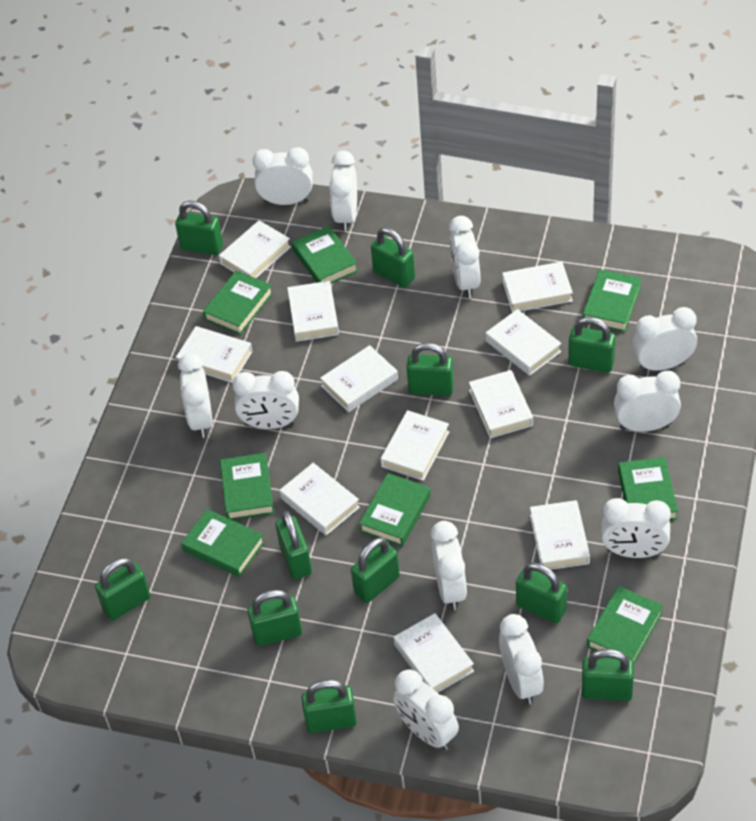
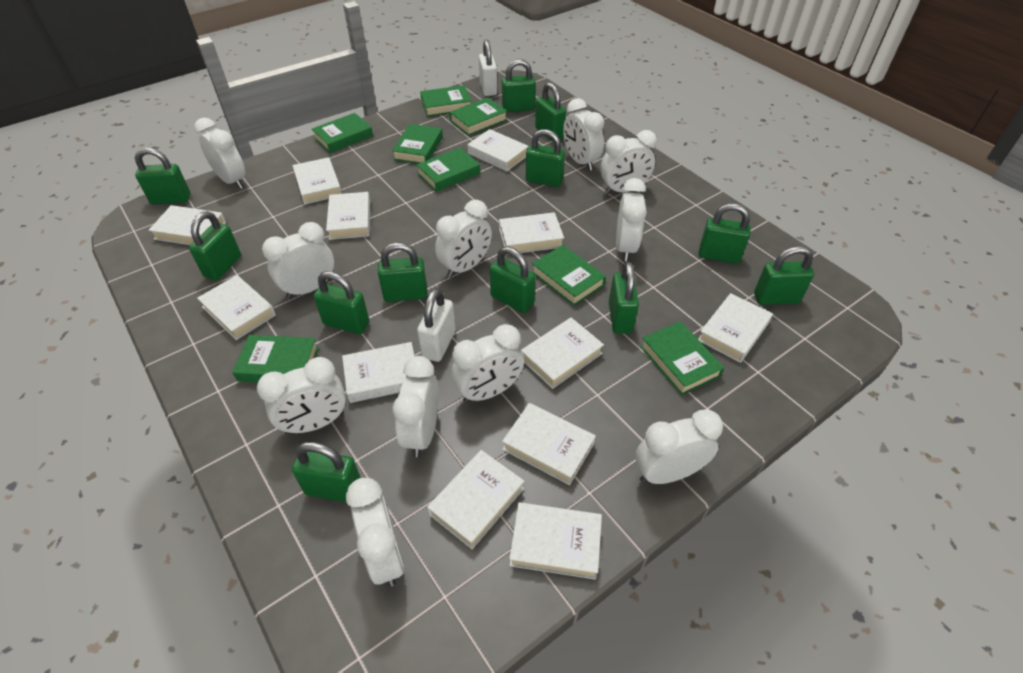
green padlock: [95,558,151,620] [175,201,223,255] [247,590,302,646] [275,511,312,579] [301,679,357,733] [351,537,400,603] [371,227,415,288] [407,343,454,396] [516,563,567,623] [568,317,616,373] [581,649,634,701] = 11 -> [135,148,191,204] [189,211,241,280] [292,442,361,502] [314,271,370,334] [378,242,427,302] [490,247,536,313] [502,59,536,112] [526,129,565,187] [535,82,566,142] [609,262,639,333] [699,203,751,264] [754,246,814,305] = 12
white book: [176,326,253,383] [219,220,291,278] [280,463,360,535] [287,281,339,342] [320,345,398,412] [381,410,449,481] [394,613,474,693] [469,370,533,438] [486,309,562,376] [502,262,573,313] [530,500,590,570] = 11 -> [149,205,226,245] [197,275,276,340] [293,157,342,204] [326,192,370,240] [342,342,415,403] [427,450,524,549] [467,129,529,171] [499,212,564,255] [502,403,596,485] [509,502,602,580] [521,317,604,389] [698,293,773,363] = 12
white padlock: none = 0 -> [417,288,456,362] [479,40,497,96] = 2

